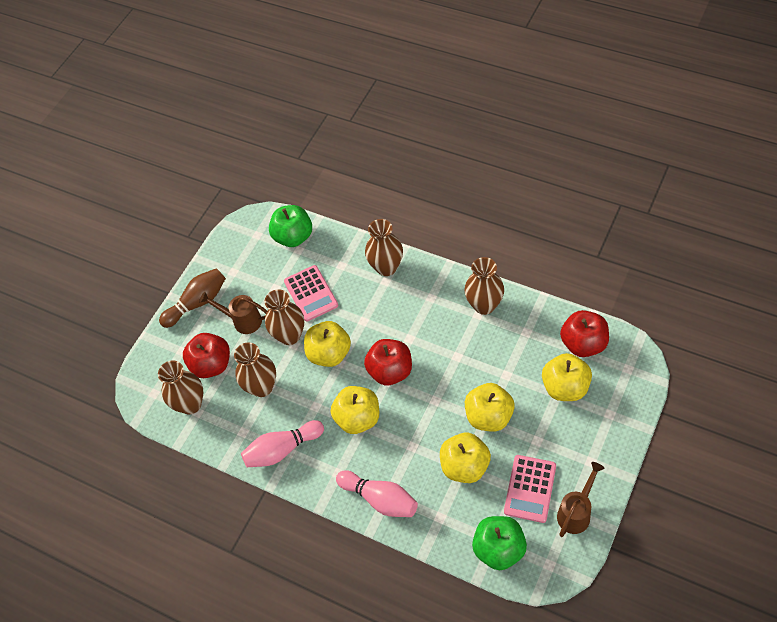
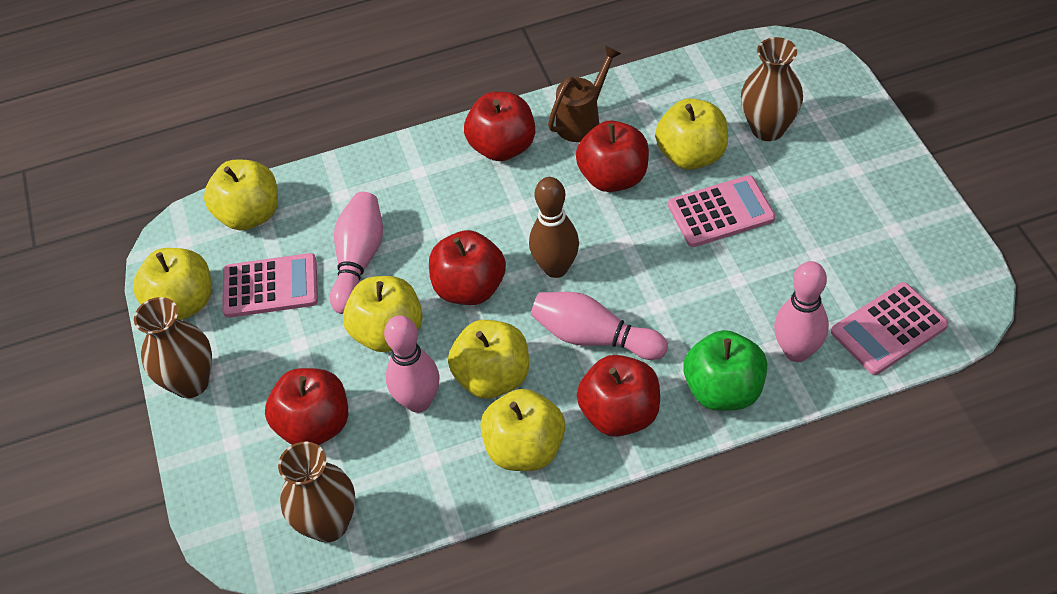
brown vase: [158,360,203,414] [234,342,276,397] [265,289,304,345] [365,219,403,276] [464,257,504,315] = 5 -> [134,297,212,398] [278,442,355,543] [741,37,803,141] = 3
brown watering can: [199,292,267,334] [557,462,604,537] = 2 -> [548,45,622,142] = 1
green apple: [269,205,312,247] [472,516,527,570] = 2 -> [683,330,767,411] = 1
pink bowling pin: [241,420,324,467] [336,470,418,517] = 2 -> [330,192,383,314] [384,315,439,413] [531,292,668,360] [774,261,829,362] = 4
pink calculator: [284,265,338,322] [504,455,556,523] = 2 -> [222,253,318,318] [668,175,775,247] [831,282,948,375] = 3
red apple: [183,333,230,378] [364,339,412,386] [560,310,609,357] = 3 -> [265,368,348,445] [429,230,506,305] [464,92,535,161] [576,120,649,192] [577,355,660,437] = 5
yellow apple: [304,321,351,367] [331,386,379,434] [440,433,491,483] [465,383,515,432] [542,353,592,401] = 5 -> [133,248,211,320] [204,160,278,230] [343,276,423,352] [448,320,529,399] [480,389,565,471] [655,98,728,170] = 6

